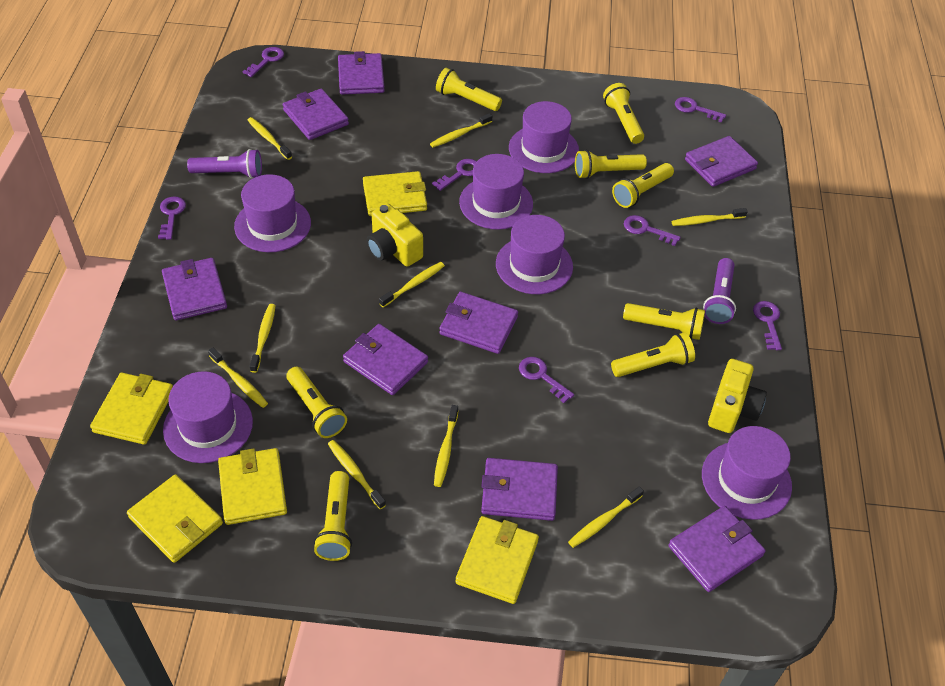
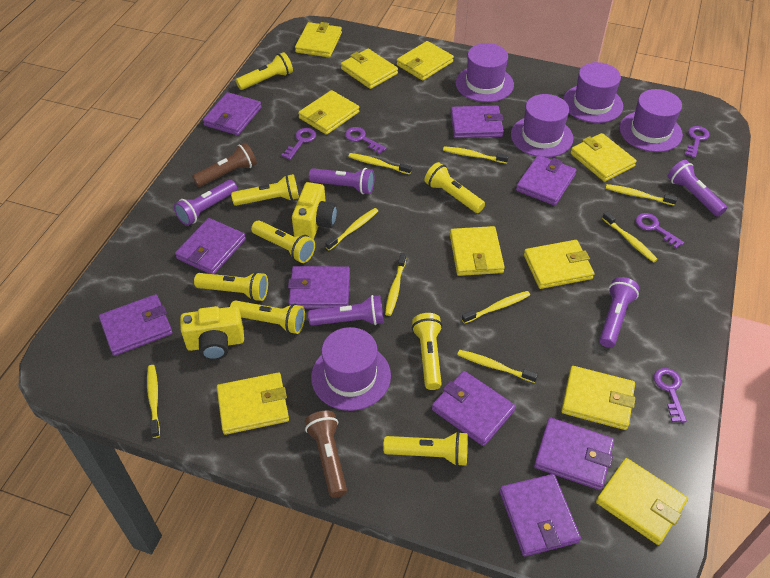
brown flashlight: none = 0 -> [192,143,257,187] [305,411,347,498] = 2
purple flashlight: [187,149,262,178] [703,258,736,324] = 2 -> [174,180,237,226] [308,295,384,326] [309,168,374,194] [599,277,639,348] [668,160,727,217] = 5
purple hat: [163,371,253,463] [234,174,311,252] [459,154,533,230] [496,215,573,294] [509,101,579,173] [702,426,792,520] = 6 -> [311,327,391,411] [456,43,514,102] [511,94,573,157] [563,62,623,123] [619,89,683,152] = 5
purple key: [158,196,186,240] [243,47,284,77] [432,159,477,191] [519,357,574,403] [624,215,681,246] [675,97,726,123] [753,301,782,350] = 7 -> [281,128,316,160] [345,127,387,154] [635,213,684,249] [654,368,687,423] [685,126,710,158] = 5
purple wallet: [162,258,227,321] [283,89,349,140] [338,51,385,95] [343,324,428,395] [439,292,518,354] [481,458,558,521] [668,506,766,592] [685,136,758,187] = 8 -> [99,294,173,356] [175,218,246,274] [203,92,262,135] [288,266,350,309] [432,371,516,446] [450,106,504,138] [500,474,581,556] [516,155,576,206] [534,418,614,490] = 9
yellow wallet: [90,373,173,445] [127,474,223,563] [218,448,287,525] [363,171,427,216] [456,516,539,604] = 5 -> [217,373,289,435] [295,22,342,57] [298,90,359,135] [341,48,398,89] [397,41,454,81] [450,226,505,276] [524,240,594,289] [561,366,636,430] [571,133,637,182] [596,458,688,545] = 10

